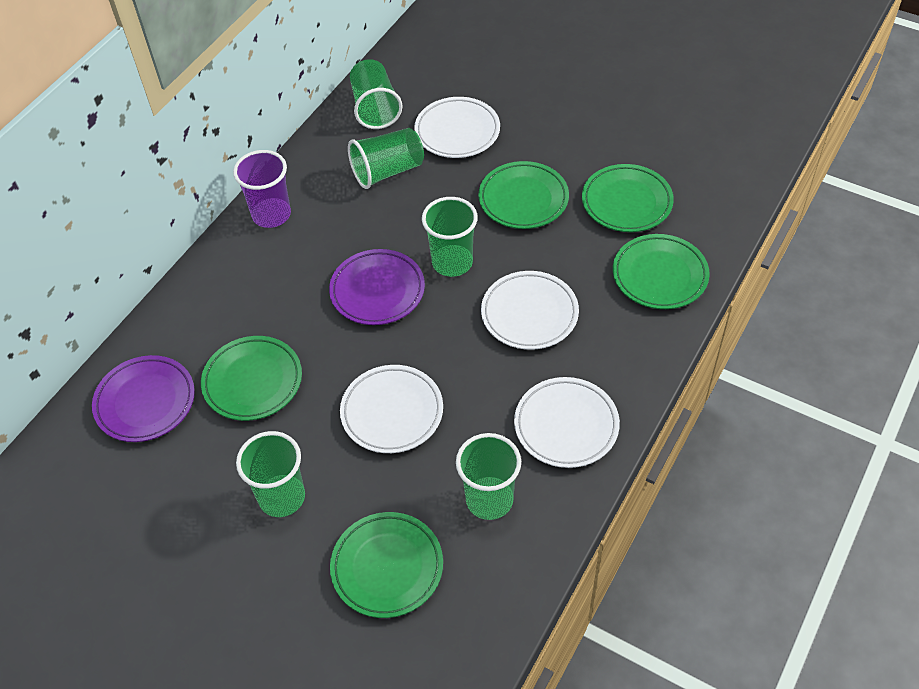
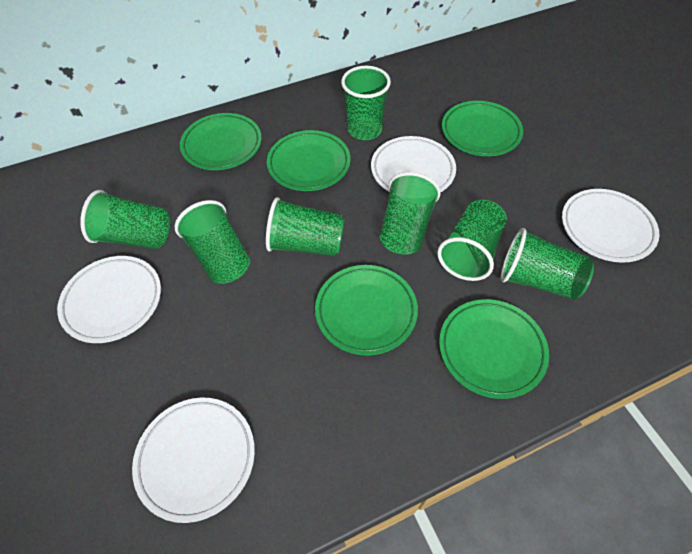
green cup: [236,431,305,517] [348,128,424,189] [350,59,403,129] [422,197,478,277] [456,433,521,520] = 5 -> [80,190,170,249] [175,200,250,284] [266,197,345,256] [341,66,391,140] [380,172,441,255] [437,200,507,281] [501,228,594,300] = 7
purple cup: [233,150,291,228] = 1 -> none = 0
purple plate: [92,355,195,442] [329,249,425,325] = 2 -> none = 0

